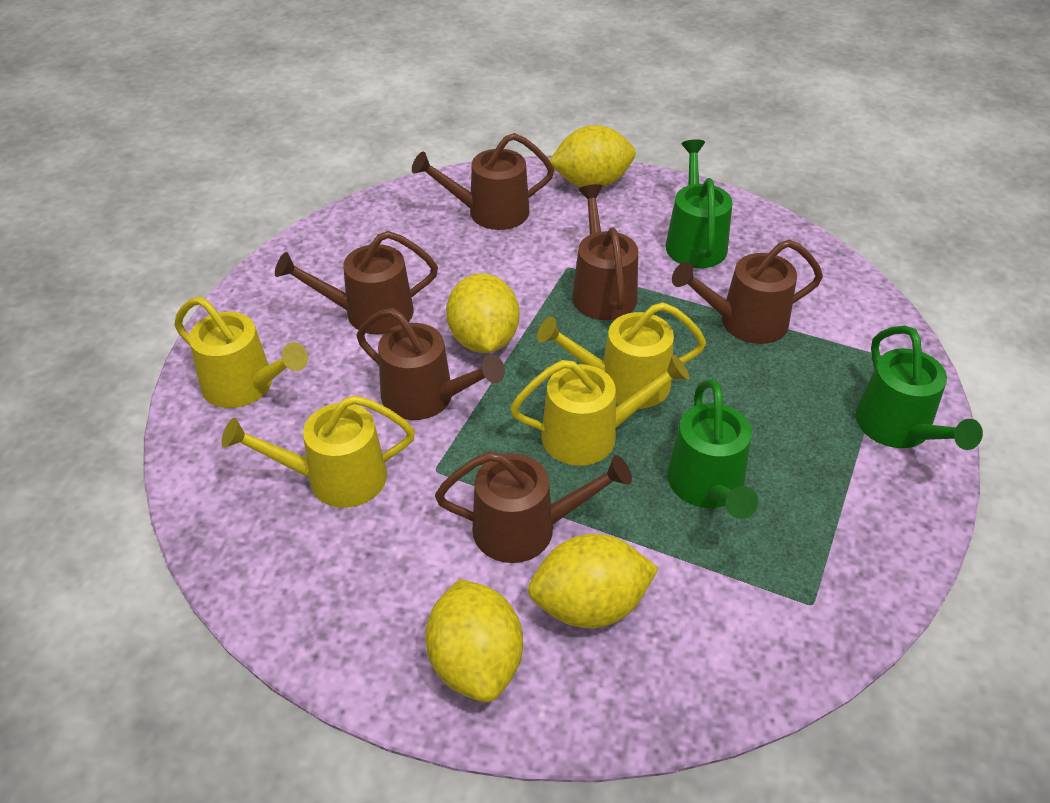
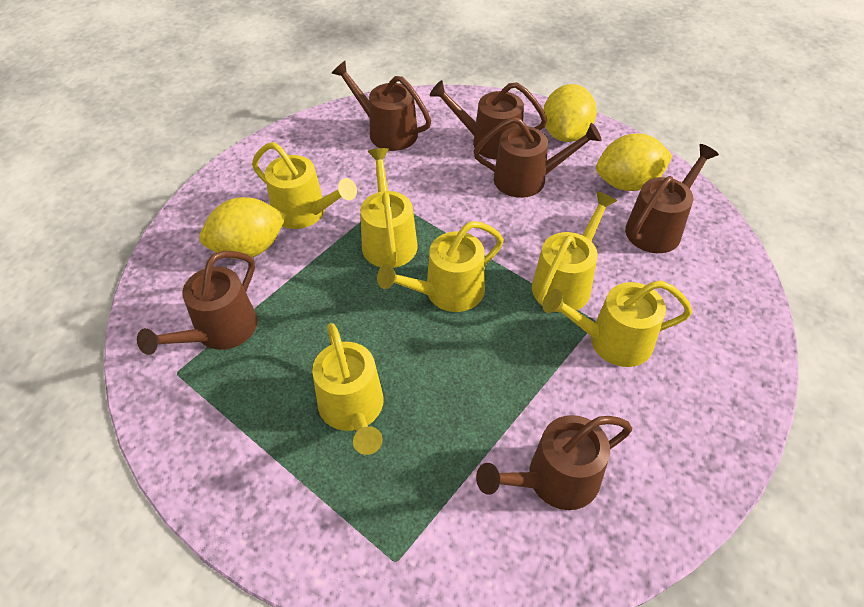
green watering can: [666,139,732,268] [667,380,759,519] [856,326,983,450] = 3 -> none = 0
yellow lemon: [425,579,523,702] [446,273,519,353] [528,534,659,628] [549,125,636,187] = 4 -> [199,197,287,259] [544,84,597,142] [596,133,673,191] = 3
yellow watering can: [174,297,308,408] [222,395,415,508] [510,355,690,466] [537,302,706,409] = 4 -> [252,142,357,229] [312,323,384,455] [361,148,418,268] [377,221,504,312] [532,191,617,313] [542,280,692,367] = 6

